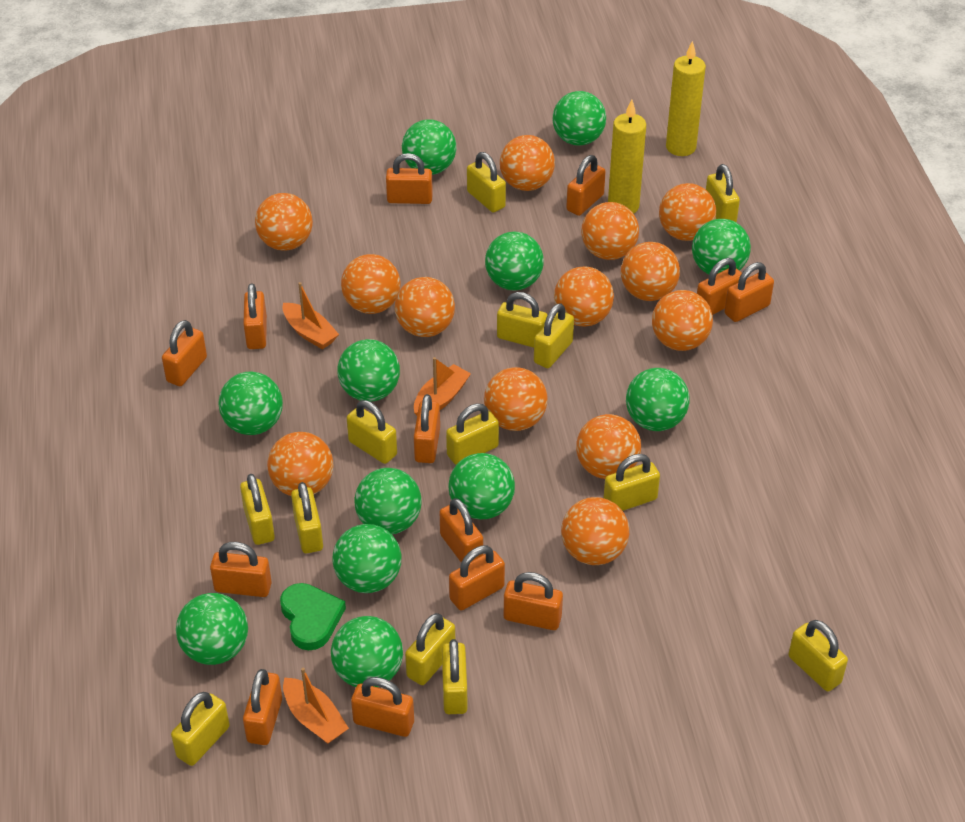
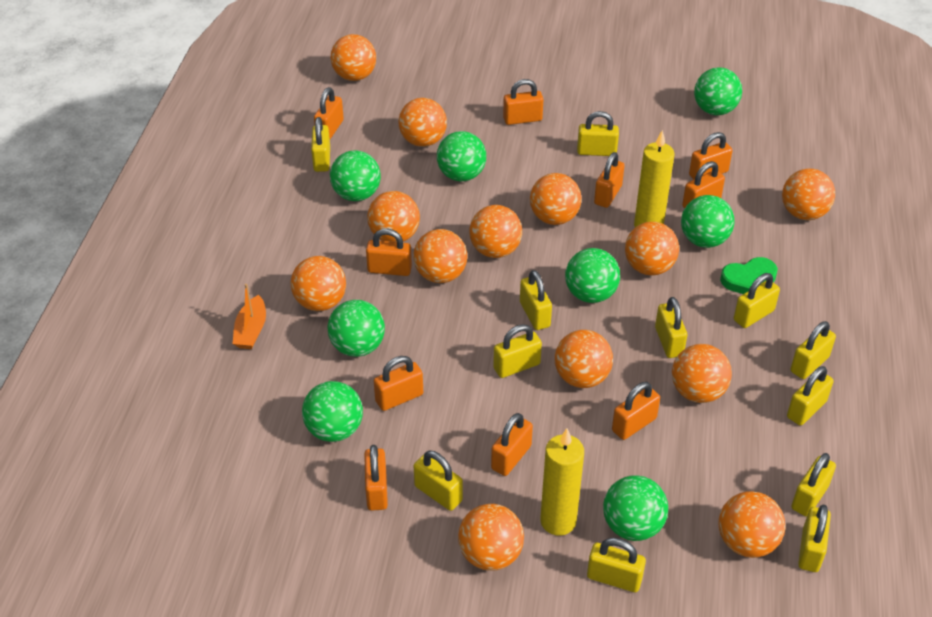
green ball: [176,593,248,665] [218,371,283,435] [331,616,403,687] [332,524,401,593] [337,339,400,402] [354,468,422,534] [402,119,456,175] [448,453,515,519] [485,232,544,290] [553,91,606,146] [626,368,690,431] [692,219,751,274] = 12 -> [302,381,363,442] [327,300,385,357] [330,150,381,201] [437,131,486,181] [565,248,620,303] [603,475,668,541] [681,195,735,248] [694,67,742,115] = 8
orange boat: [283,282,339,349] [283,668,349,744] [414,357,471,415] = 3 -> [232,284,266,349] = 1
orange padlock: [162,320,207,386] [210,542,272,597] [243,669,282,745] [244,283,267,349] [351,677,414,737] [386,153,433,204] [414,394,440,463] [440,498,483,562] [449,545,505,610] [504,572,563,630] [566,155,606,216] [697,258,742,315] [724,262,774,322] = 13 -> [314,87,344,139] [364,445,388,511] [366,229,412,276] [374,356,423,411] [491,413,533,476] [503,79,544,125] [594,152,625,208] [612,382,660,440] [682,161,725,208] [689,132,733,179] = 10
yellow padlock: [171,692,230,766] [240,474,275,545] [291,482,323,553] [347,400,397,464] [405,613,455,685] [442,639,468,714] [446,403,499,465] [467,152,506,212] [497,292,547,348] [534,303,574,368] [604,454,660,511] [706,164,740,222] [788,620,848,692] = 13 -> [311,117,330,172] [414,451,463,511] [493,324,542,378] [520,270,552,330] [577,111,619,156] [587,538,646,592] [655,297,687,358] [734,273,780,328] [787,366,834,426] [791,321,836,379] [791,453,836,517] [798,505,831,572] = 12

